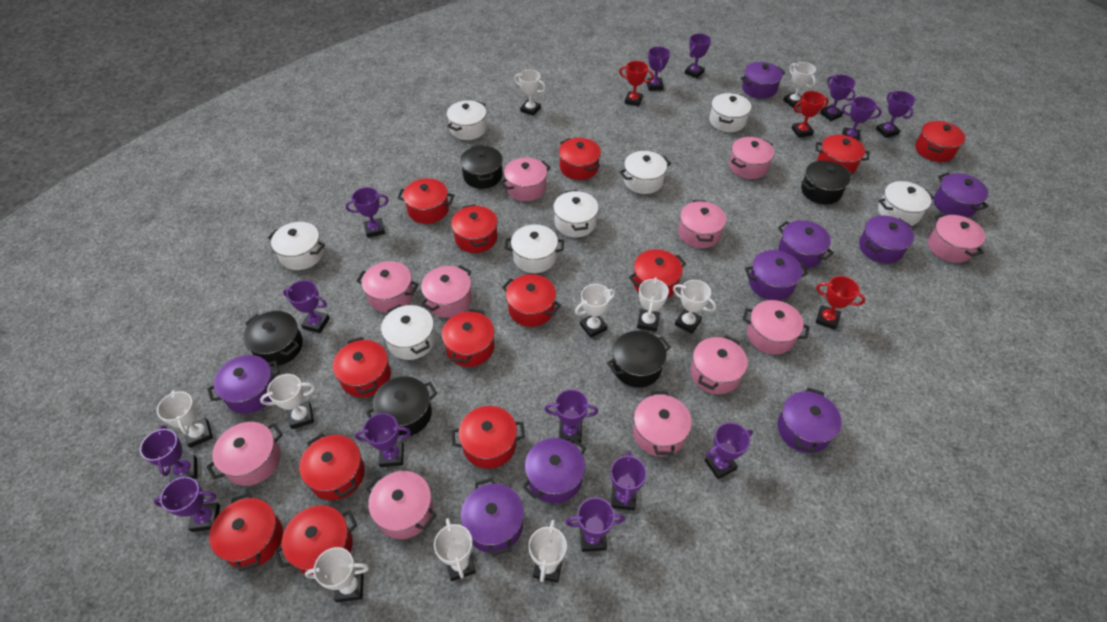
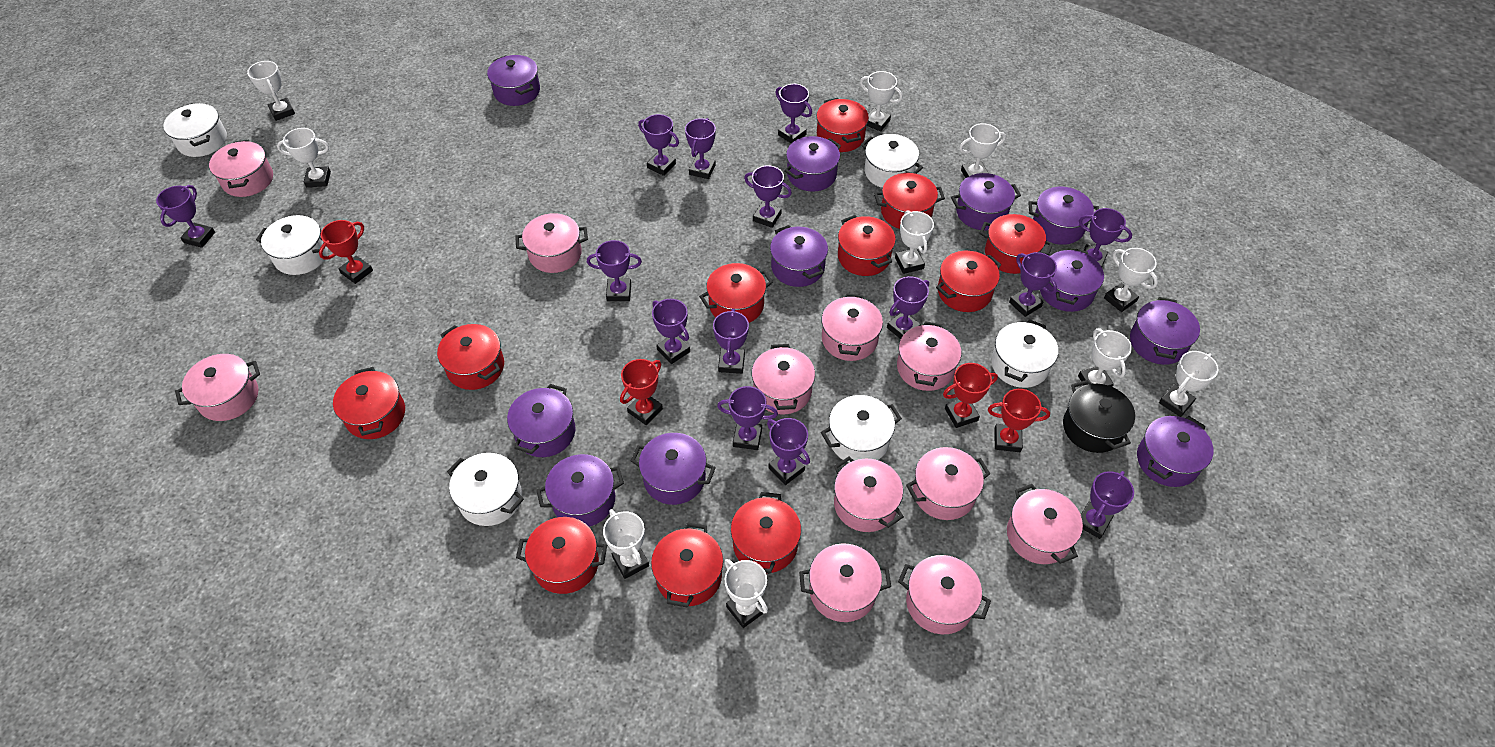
black pot: [243,311,303,366] [366,376,438,436] [460,145,503,189] [607,331,671,388] [801,161,852,205] = 5 -> [1063,380,1135,453] = 1
purple pot: [207,355,280,414] [461,478,524,556] [522,437,586,503] [740,62,785,99] [745,250,808,301] [777,388,842,453] [778,220,834,269] [859,216,914,264] [934,172,989,218] = 9 -> [487,55,540,106] [507,384,575,457] [536,454,624,527] [631,433,716,505] [770,225,828,287] [784,136,841,192] [951,173,1021,230] [1028,187,1099,245] [1040,248,1104,312] [1130,297,1200,365] [1137,416,1213,487] = 11
red pot: [209,492,283,572] [274,505,357,575] [299,433,365,500] [333,337,391,398] [397,178,454,224] [442,309,495,367] [451,204,498,253] [451,406,525,469] [502,274,561,327] [559,138,601,180] [629,249,686,298] [815,135,869,174] [915,121,965,162] = 13 -> [333,367,405,439] [437,324,504,390] [516,517,607,594] [651,522,723,608] [699,263,773,323] [731,492,801,573] [816,98,869,152] [838,215,896,276] [874,173,945,229] [936,251,1001,312] [979,214,1053,274] = 11
red trophy: [619,61,654,106] [792,91,829,138] [816,276,866,330] = 3 -> [319,220,373,284] [620,359,663,425] [943,363,998,428] [988,389,1050,452] = 4
white pot: [268,222,325,270] [381,304,435,360] [447,100,487,140] [505,224,564,273] [553,190,599,237] [619,151,671,194] [709,93,751,132] [878,181,934,226] = 8 -> [163,103,227,157] [256,215,328,275] [447,453,524,526] [821,395,902,463] [861,134,923,188] [991,319,1058,388] = 6

